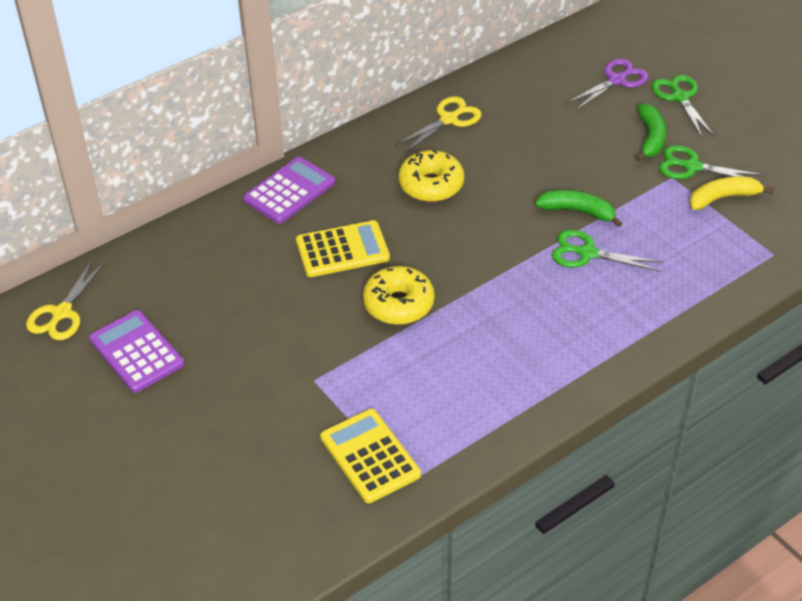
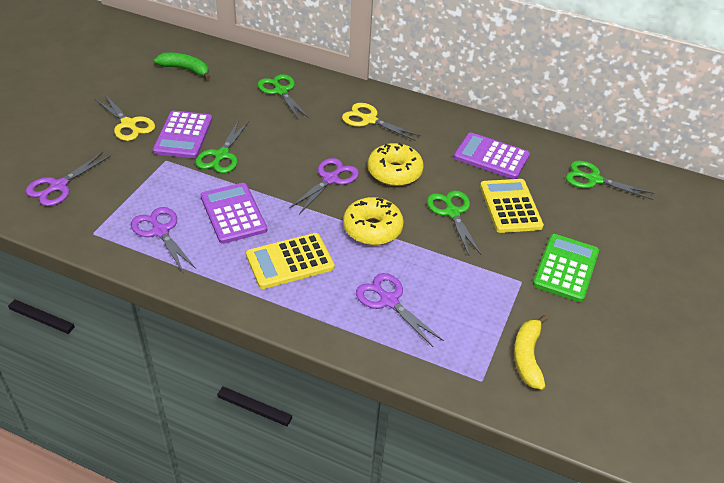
green banana: [535,190,622,227] [636,103,666,161] = 2 -> [154,53,210,80] = 1
green calculator: none = 0 -> [533,234,599,302] = 1
green scissors: [552,230,663,272] [652,75,715,137] [659,145,764,183] = 3 -> [195,120,249,173] [258,74,309,120] [427,190,481,255] [566,161,655,200] = 4
purple calculator: [89,310,184,393] [243,157,335,224] = 2 -> [153,111,212,158] [201,183,267,244] [454,132,530,179] = 3
purple scissors: [566,59,648,110] = 1 -> [26,152,111,206] [131,207,196,274] [289,158,359,214] [356,273,444,347] = 4

